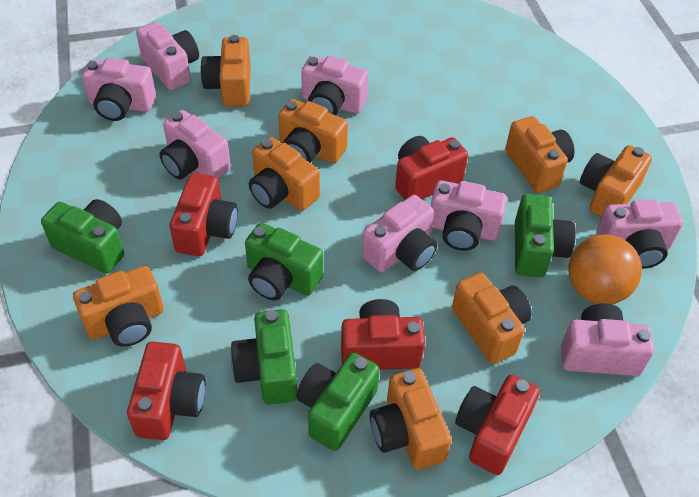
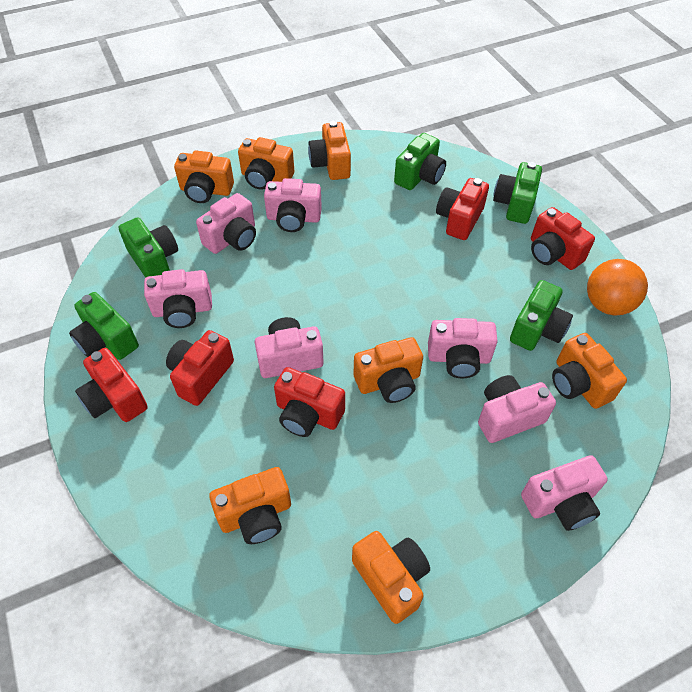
orange camera: [73,266,164,347] [200,35,251,107] [249,137,320,211] [278,99,348,164] [370,368,452,470] [452,273,532,364] [505,116,575,193] [580,145,652,218] = 8 -> [174,151,234,203] [209,467,291,544] [238,137,294,190] [308,121,351,180] [352,531,430,624] [354,337,423,403] [552,333,627,409] = 7
pink camera: [82,58,156,121] [136,22,199,90] [159,110,231,179] [301,56,368,115] [362,195,437,272] [431,180,507,251] [561,304,654,376] [596,199,683,269] = 8 -> [144,269,212,328] [196,193,256,254] [255,317,324,378] [264,178,322,232] [428,318,498,378] [478,375,556,443] [521,455,608,531] = 7

